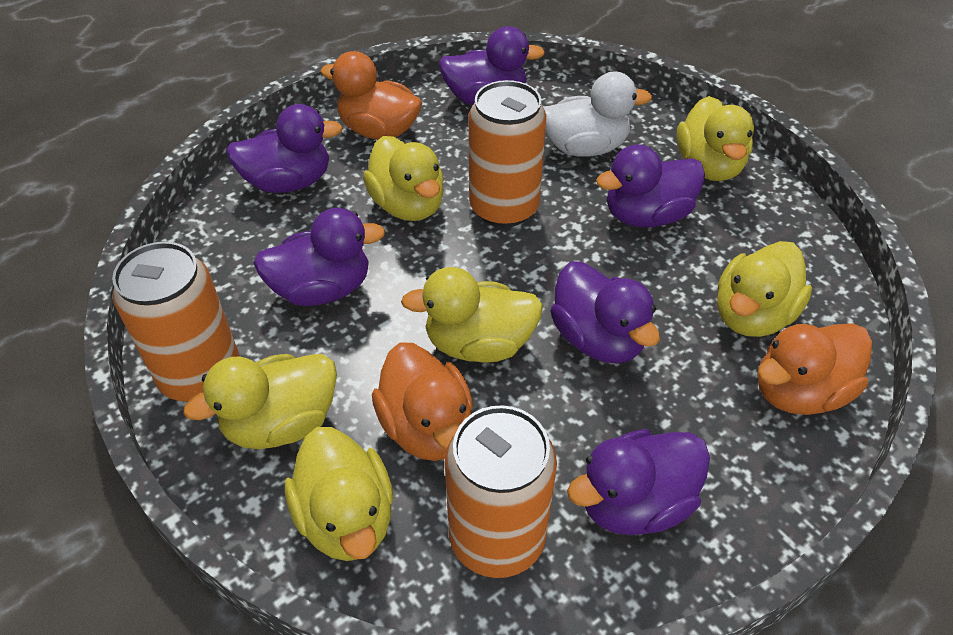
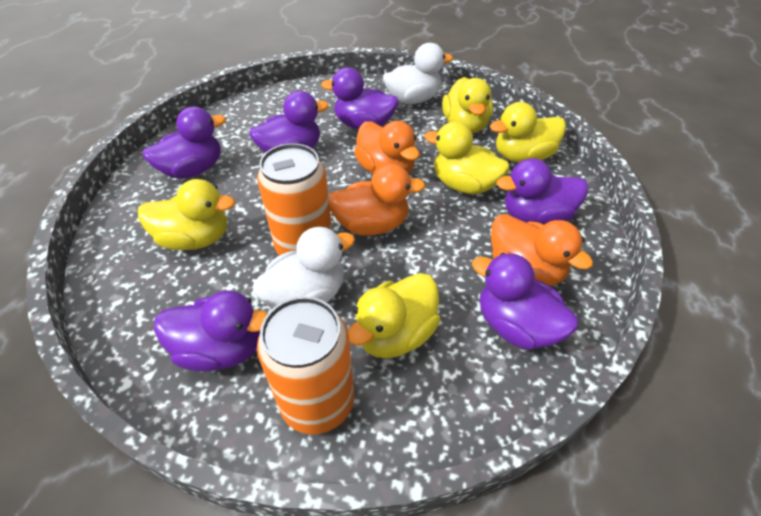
orange can: [112,242,240,402] [445,405,557,578] [468,80,546,227] = 3 -> [257,143,332,255] [257,297,354,434] = 2
white duck: [543,71,652,157] = 1 -> [253,227,355,309] [383,43,453,104] = 2
yellow duck: [183,354,337,449] [285,427,394,561] [363,136,444,221] [401,267,543,362] [676,96,754,181] [717,241,812,337] = 6 -> [138,179,235,250] [348,273,441,359] [424,121,510,194] [442,77,493,133] [490,102,566,163] = 5

